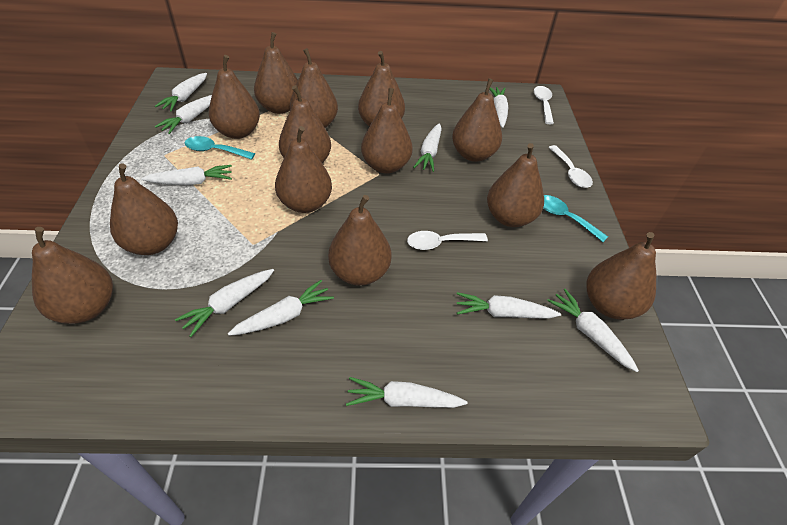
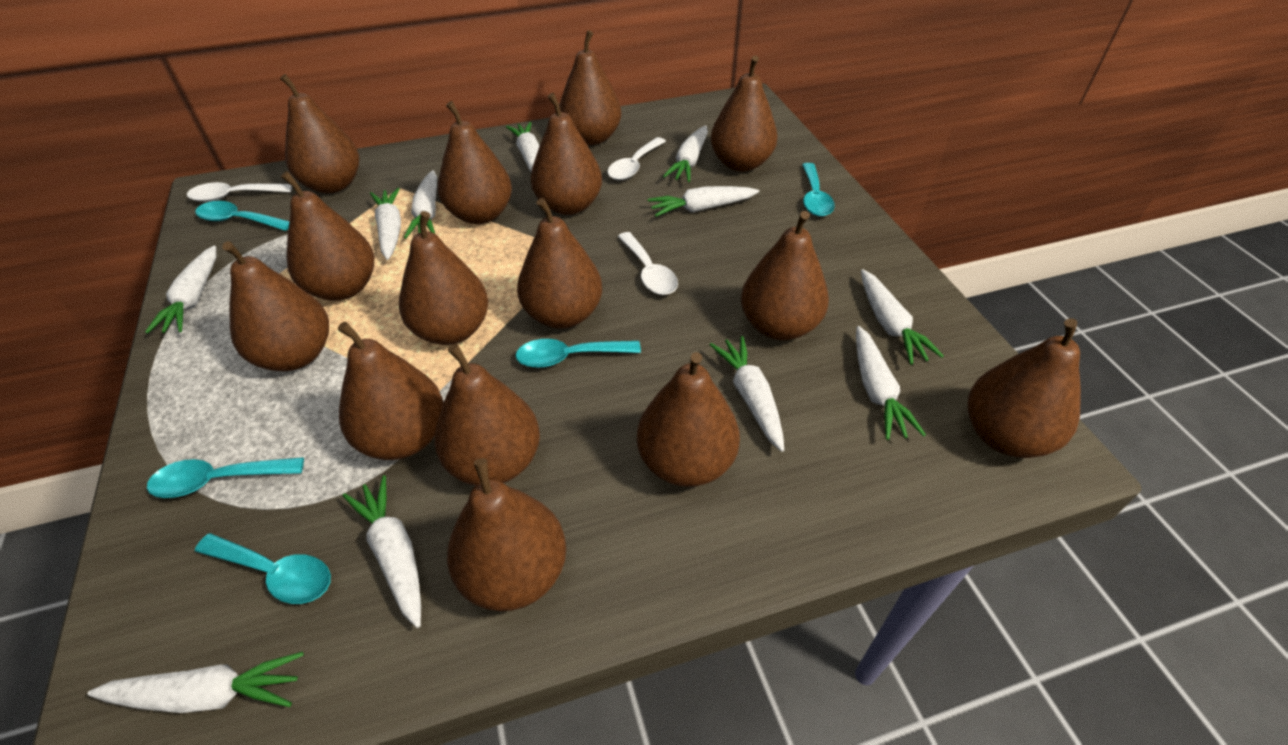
brown pear: [32,227,113,324] [110,164,178,255] [209,55,260,139] [254,32,298,114] [275,126,332,213] [279,85,331,163] [290,48,338,128] [328,195,391,286] [358,51,405,126] [361,88,413,174] [452,78,502,162] [487,143,544,227] [586,232,656,320] = 13 -> [222,241,329,371] [280,74,359,193] [281,171,374,301] [338,322,444,460] [399,211,488,345] [435,344,540,486] [438,101,512,224] [447,458,566,611] [517,198,602,329] [530,93,602,215] [559,30,621,145] [637,352,740,487] [711,56,777,172] [741,211,829,340] [968,318,1081,458] = 15
turquoise spoon: [185,136,255,160] [543,195,608,242] = 2 -> [147,457,304,498] [195,201,289,231] [195,533,331,604] [515,339,641,368] [802,163,835,217] = 5
white carrot: [141,165,232,185] [154,95,212,134] [155,73,207,111] [175,269,274,337] [228,280,334,336] [346,377,467,408] [413,123,442,172] [457,292,561,319] [489,87,508,128] [547,289,639,372] = 10 -> [87,652,304,713] [145,245,217,334] [343,475,421,628] [370,188,401,260] [404,170,437,239] [506,122,539,172] [648,186,759,217] [663,126,708,182] [709,336,784,452] [856,326,926,440] [861,269,944,365] = 11

